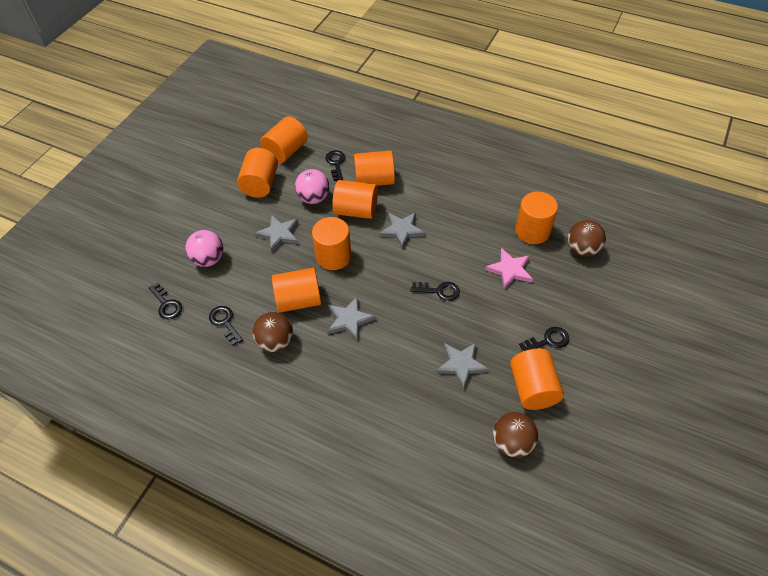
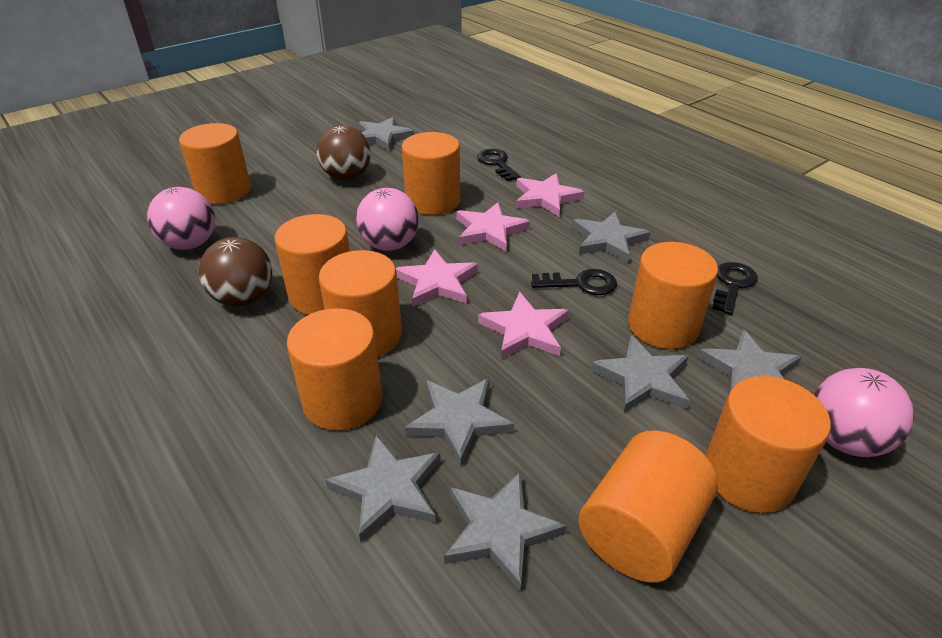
black key: [149,283,182,319] [209,306,243,345] [325,150,345,181] [411,282,460,301] [519,327,569,352] = 5 -> [477,149,521,181] [531,269,617,295] [712,262,758,315] = 3
brown ball: [252,312,293,352] [493,412,538,458] [568,220,606,257] = 3 -> [199,237,272,307] [316,125,371,180] = 2
grey star: [255,214,299,253] [328,297,376,341] [379,213,425,249] [436,343,489,390] = 4 -> [325,434,441,542] [358,117,414,151] [405,378,514,466] [444,471,567,591] [572,212,650,263] [590,335,690,412] [698,330,801,394] = 7
pink ball: [185,230,223,267] [295,169,329,204] = 2 -> [147,187,215,250] [356,188,419,251] [814,368,914,457] = 3
pink star: [485,248,533,289] = 1 -> [396,249,478,307] [456,202,530,251] [478,292,569,359] [516,173,584,217] = 4

